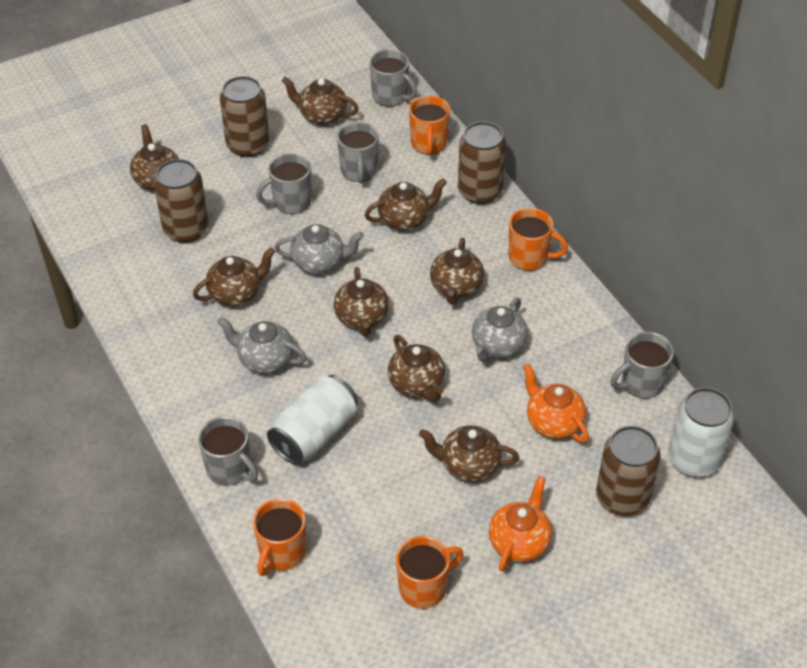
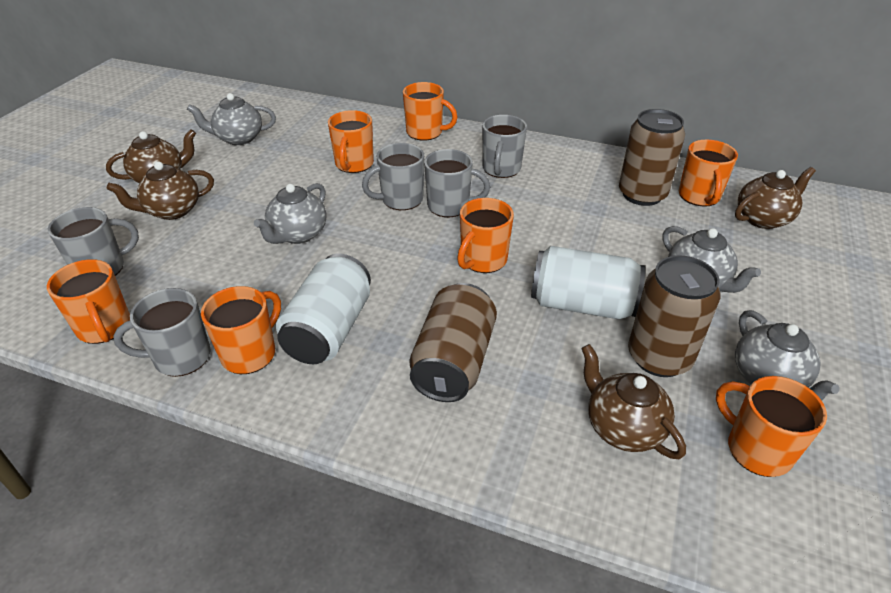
brown can: [154,159,209,243] [220,76,270,157] [458,121,506,204] [596,426,661,516] = 4 -> [409,283,497,402] [619,109,685,206] [628,256,721,377] = 3
brown teapot: [130,124,179,191] [193,247,275,306] [282,77,359,125] [334,267,389,336] [365,178,447,231] [388,335,445,402] [419,425,519,482] [430,238,484,304] = 8 -> [106,129,196,183] [107,161,214,220] [581,344,686,460] [735,167,816,229] = 4
grey teapot: [217,317,307,374] [274,224,364,274] [472,297,528,362] = 3 -> [187,93,276,145] [254,183,327,244] [663,226,761,293] [735,310,840,401] = 4
orange mug: [253,499,306,576] [396,536,464,609] [409,95,450,156] [509,208,568,271] = 4 -> [47,259,130,344] [201,286,281,374] [328,110,374,173] [403,82,458,141] [457,198,514,273] [679,140,738,207] [716,376,827,477] = 7
orange teapot: [489,476,552,571] [523,364,589,443] = 2 -> none = 0

